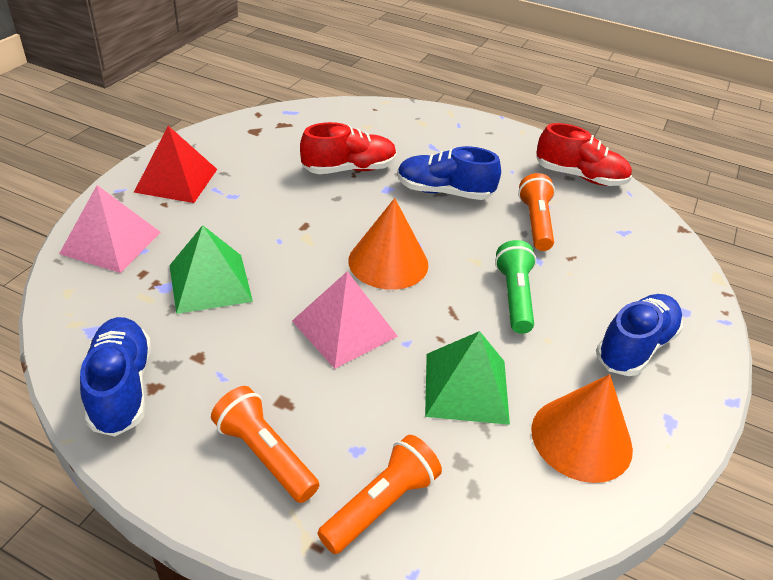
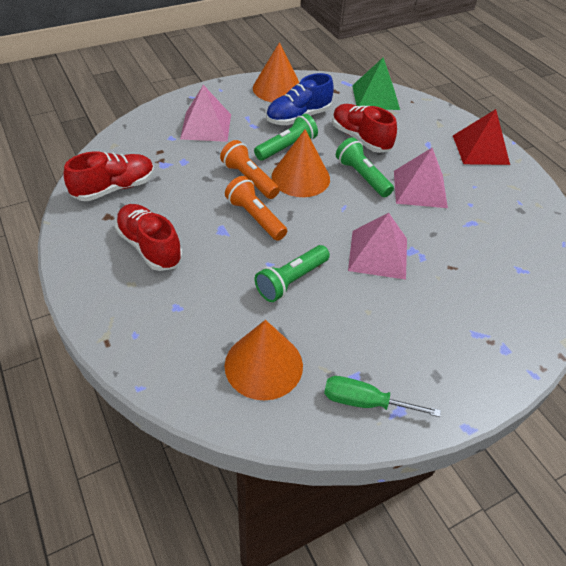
blue shoe: [80,317,151,436] [397,146,501,200] [596,294,683,376] = 3 -> [266,73,334,125] = 1
green flashlight: [495,240,536,334] = 1 -> [254,114,318,161] [255,245,330,302] [336,137,394,197] = 3
green pyramid: [170,225,253,314] [425,331,510,425] = 2 -> [352,57,400,110] = 1
green screwdriver: none = 0 -> [324,376,441,417] = 1
orange cone: [348,198,428,290] [531,374,633,483] = 2 -> [225,320,303,400] [253,42,300,102] [272,129,330,197] = 3
orange flashlight: [211,386,319,503] [318,435,442,554] [518,173,555,251] = 3 -> [220,140,280,199] [225,176,287,241] = 2
pink pyramid: [59,185,161,273] [292,271,398,369] = 2 -> [180,85,231,142] [348,213,407,280] [394,148,448,208] = 3
red shoe: [300,122,397,174] [536,123,632,186] = 2 -> [63,151,154,201] [115,204,183,271] [332,104,397,153] = 3

